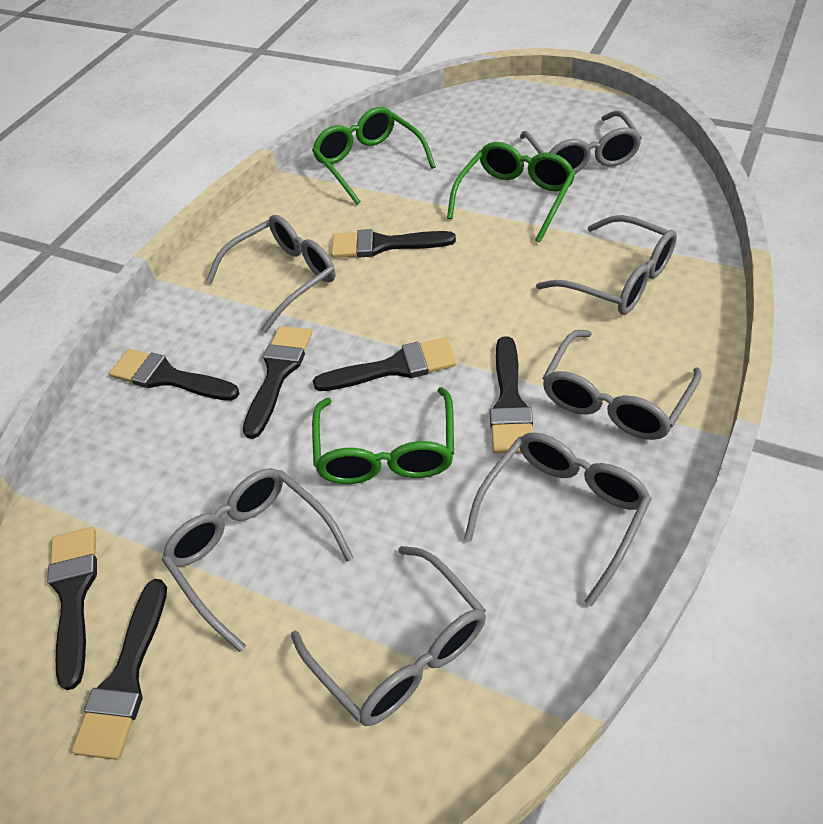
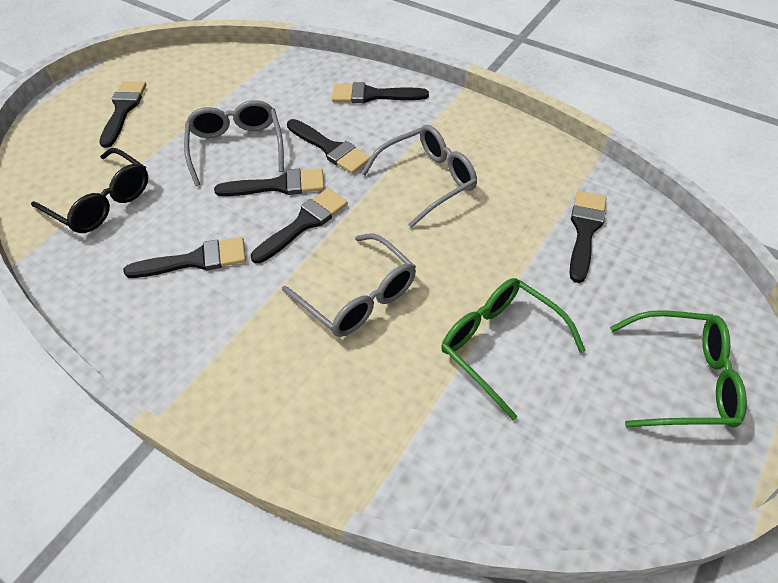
black glasses: none = 0 -> [31,148,148,233] = 1
green glasses: [312,107,436,205] [312,387,454,484] [447,142,575,243] = 3 -> [441,278,586,420] [610,310,747,428] = 2
grey glasses: [162,468,354,652] [206,215,336,333] [291,546,486,726] [464,432,652,606] [520,110,642,174] [536,215,677,315] [543,330,702,440] = 7 -> [184,100,284,186] [282,233,416,337] [361,125,477,228] = 3

